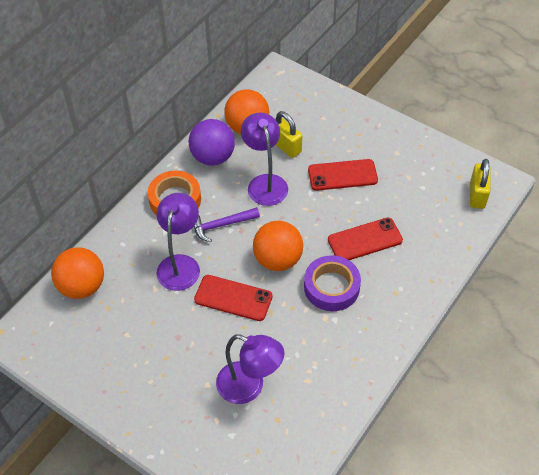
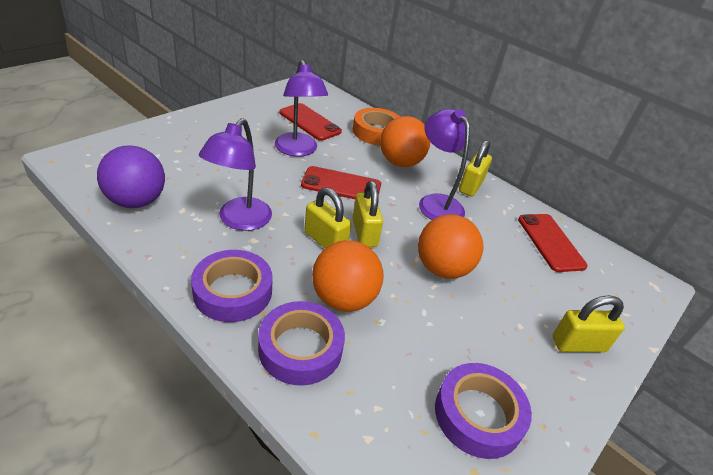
purple hammer: [194,207,260,242] = 1 -> none = 0
purple tape: [304,255,361,311] = 1 -> [191,250,273,322] [258,301,345,386] [435,363,532,459] = 3
yellow padlock: [275,111,302,158] [470,159,490,209] = 2 -> [304,187,351,248] [352,181,383,247] [459,140,492,197] [553,295,625,352] = 4

